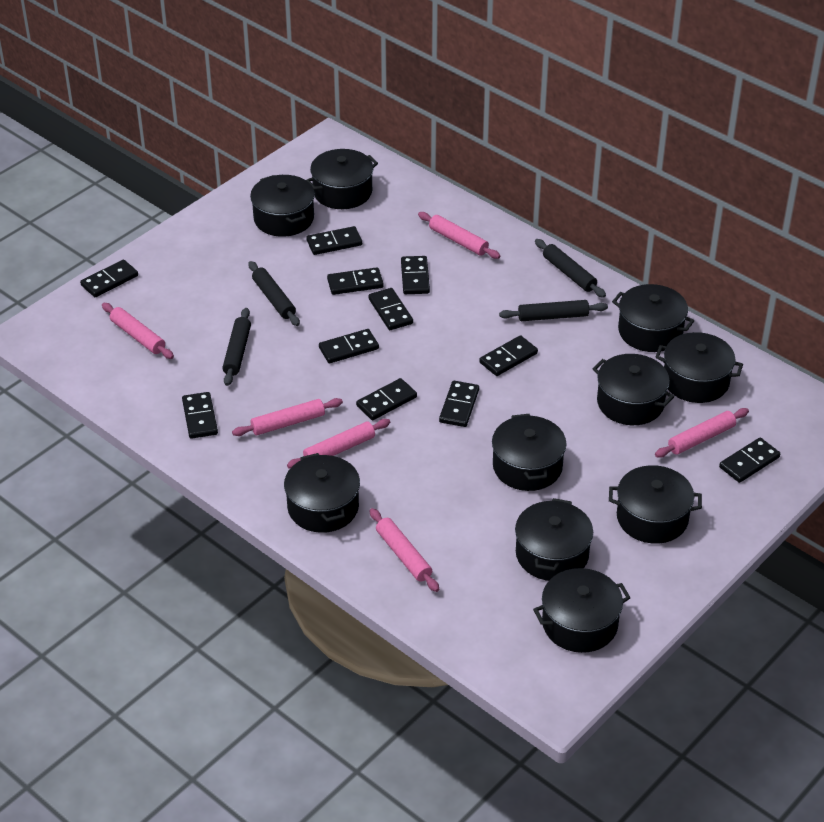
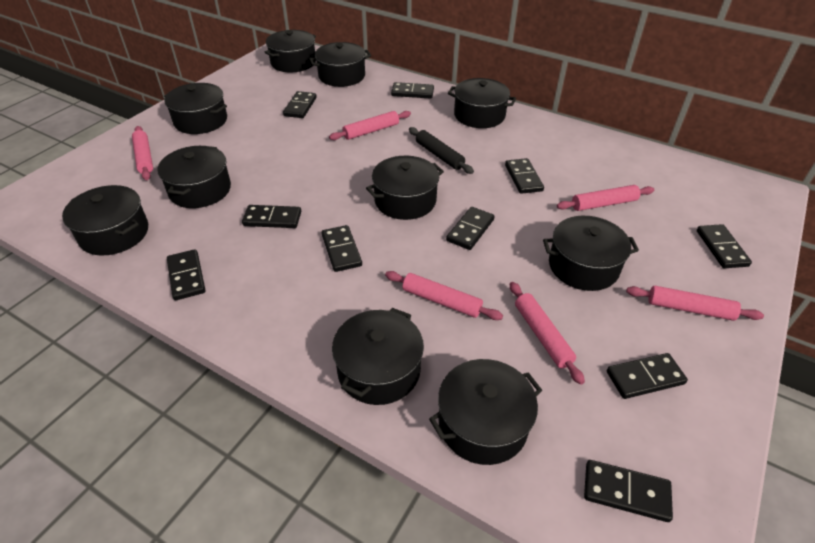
black domino: [80,259,138,297] [182,392,218,439] [307,226,362,255] [319,329,379,364] [327,267,384,295] [356,378,417,420] [368,288,413,330] [401,256,430,294] [439,381,479,427] [479,335,538,376] [719,438,780,483] = 11 -> [167,249,205,300] [242,205,301,228] [283,91,317,118] [322,225,362,272] [391,82,434,99] [446,207,495,250] [505,158,544,194] [584,460,673,522] [607,353,688,399] [697,224,752,268] = 10
black rolling pin: [222,308,251,386] [248,261,300,326] [499,300,608,321] [535,239,606,298] = 4 -> [409,127,474,174] = 1

